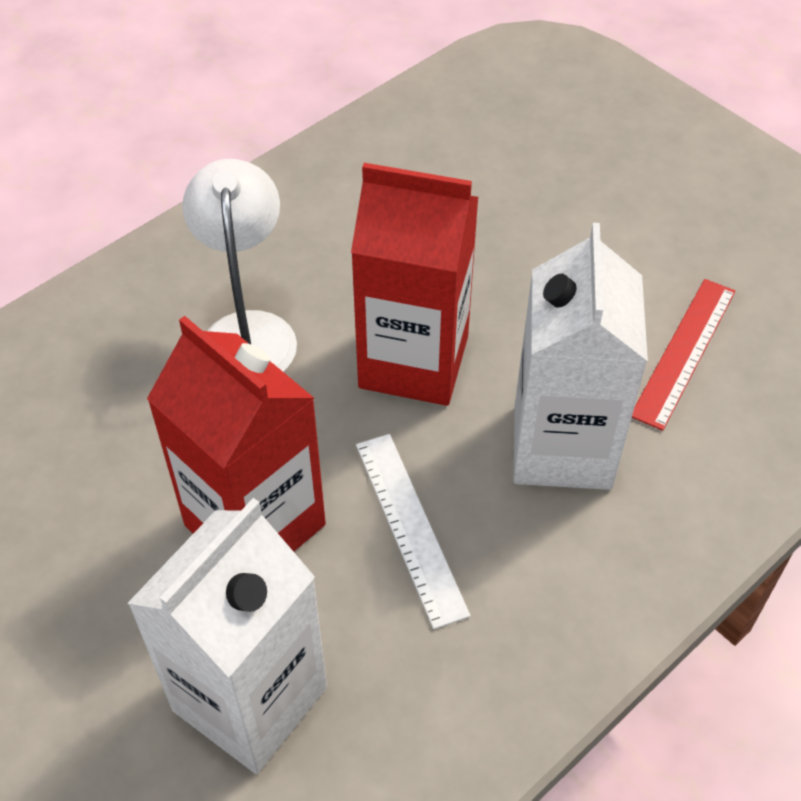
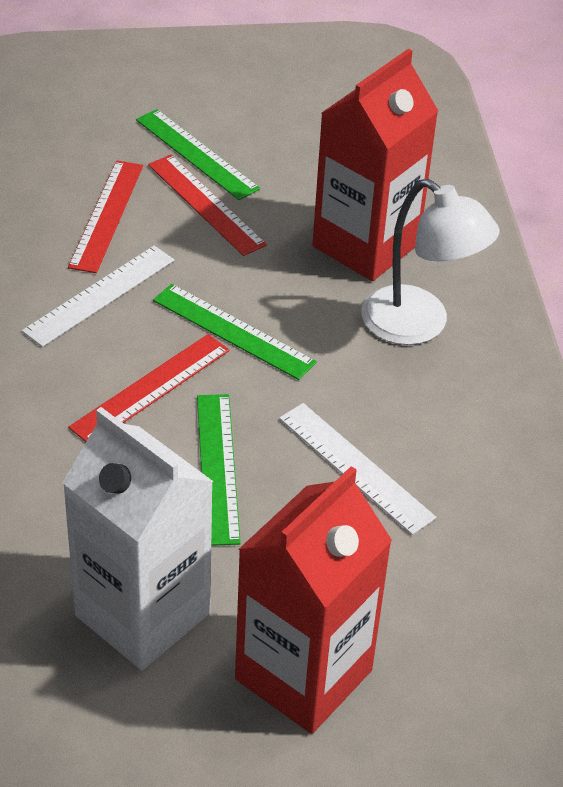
green ruler: none = 0 -> [136,109,260,200] [153,284,317,380] [197,394,241,546] = 3
red ruler: [632,279,735,431] = 1 -> [68,160,143,273] [69,334,230,442] [148,155,267,256] = 3
white carton: [127,498,327,774] [513,223,648,490] = 2 -> [62,407,214,670] = 1
white ruler: [356,434,470,629] = 1 -> [22,246,174,347] [279,403,436,535] = 2

